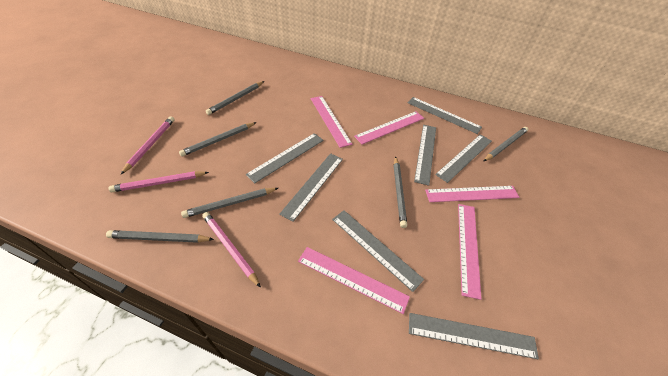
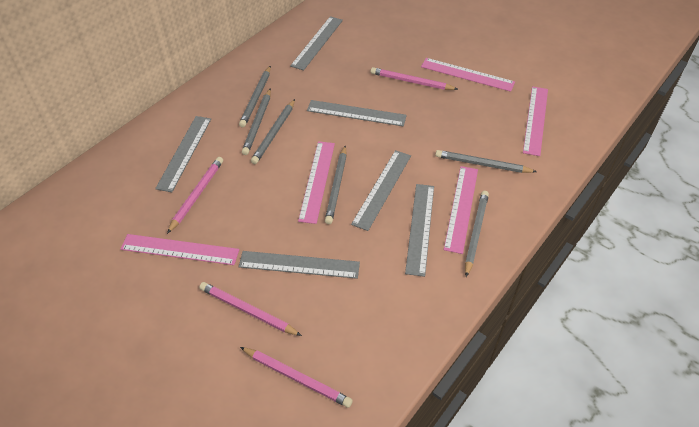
grey ruler: [246,133,324,183] [279,153,343,222] [332,210,424,292] [408,97,482,134] [409,313,539,359] [414,125,436,186] [435,134,492,183] = 7 -> [155,116,211,192] [239,251,360,279] [290,16,343,70] [307,100,407,127] [351,150,411,231] [405,184,434,277] = 6
pink pencil: [109,171,209,192] [121,116,174,174] [202,212,261,288] = 3 -> [167,157,223,234] [199,282,302,336] [240,347,353,408] [371,67,458,90] = 4

